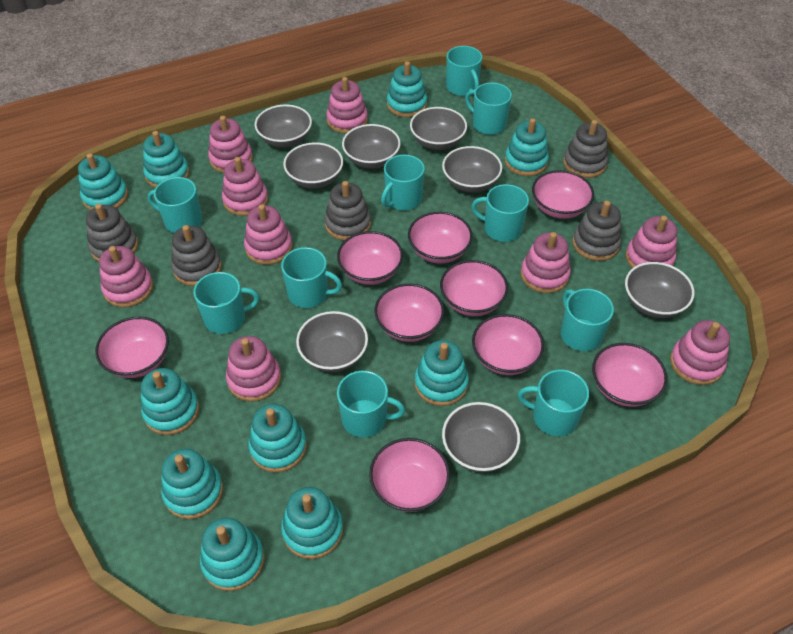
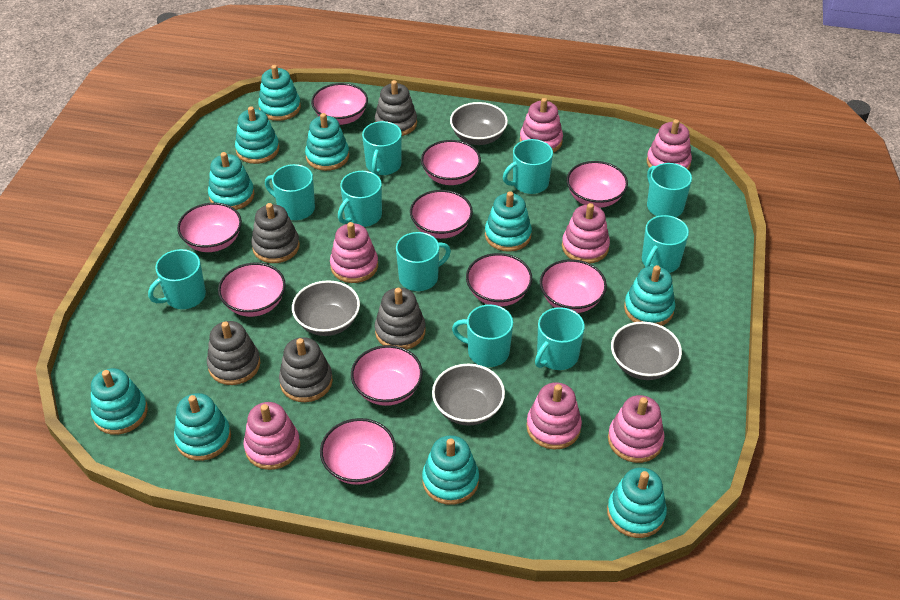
grey bowl: [255,104,312,148] [283,143,343,189] [296,311,368,372] [342,124,401,169] [410,107,467,150] [442,146,502,193] [442,402,520,472] [625,262,695,318] = 8 -> [292,280,360,336] [432,364,505,426] [450,102,508,145] [611,322,682,380] = 4
pink bowl: [95,317,169,378] [337,231,403,285] [369,438,450,512] [375,283,444,342] [408,212,473,264] [440,260,508,316] [472,314,544,375] [532,170,594,219] [592,343,667,407] = 9 -> [177,203,242,252] [218,263,286,317] [311,83,368,125] [320,418,396,485] [351,345,423,406] [410,190,473,239] [421,140,481,185] [466,253,532,307] [540,259,607,313] [567,161,628,208] = 10
pink stacking toy: [99,246,153,308] [208,116,253,173] [222,157,268,216] [226,336,281,402] [244,204,293,265] [326,77,368,133] [521,232,571,293] [625,216,677,268] [670,320,730,385] = 9 -> [244,402,300,470] [330,222,378,283] [520,98,563,153] [526,382,582,450] [562,203,610,263] [608,395,665,463] [647,119,692,170] = 7

